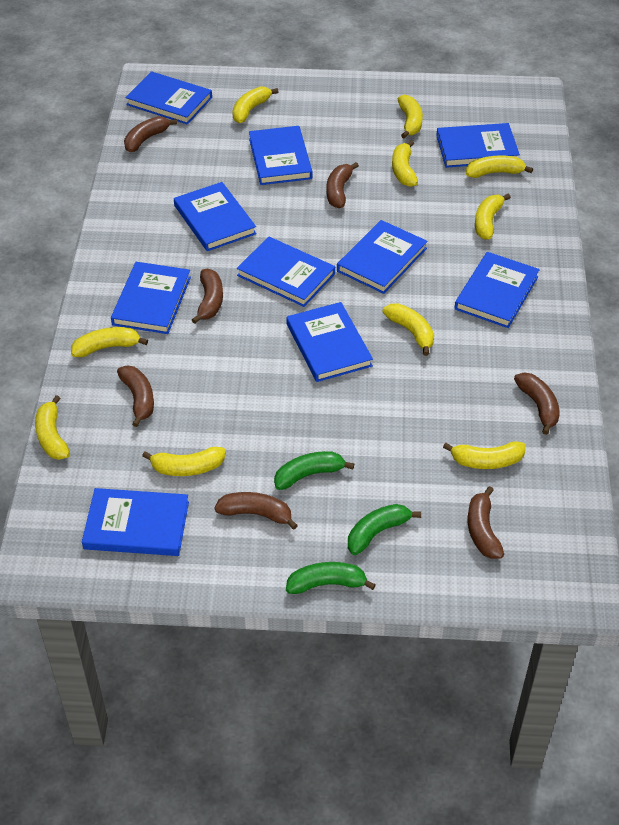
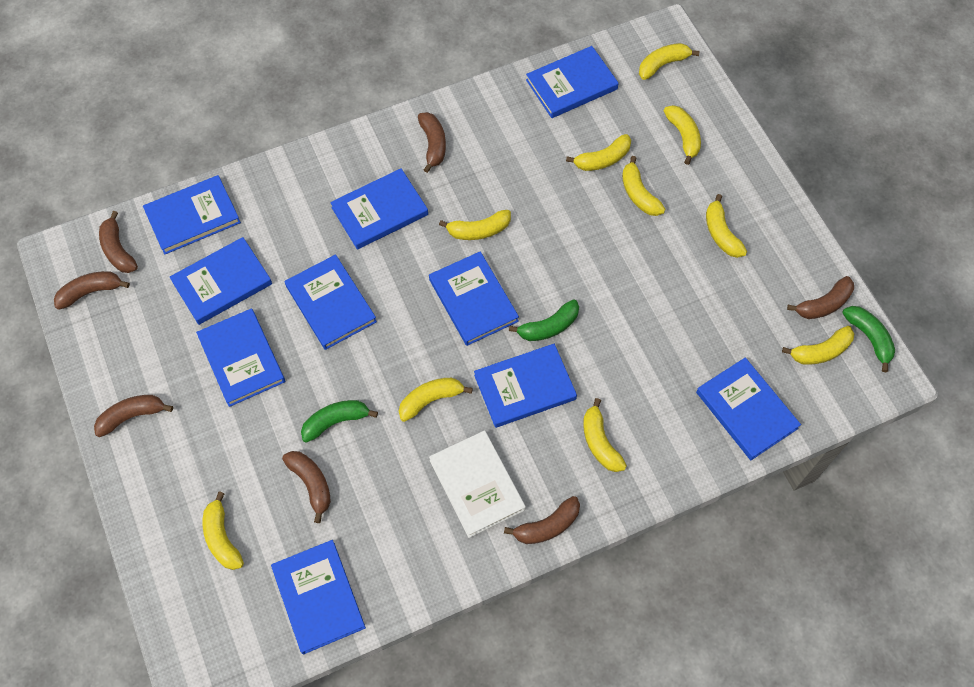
white book: none = 0 -> [429,430,526,538] = 1

